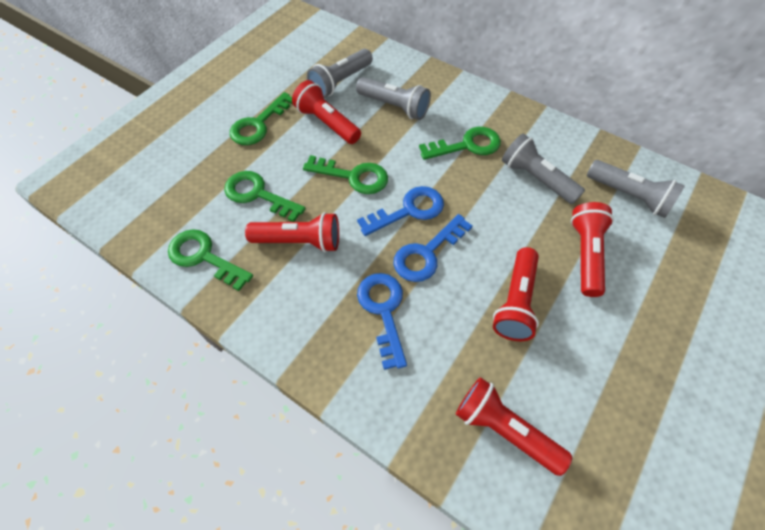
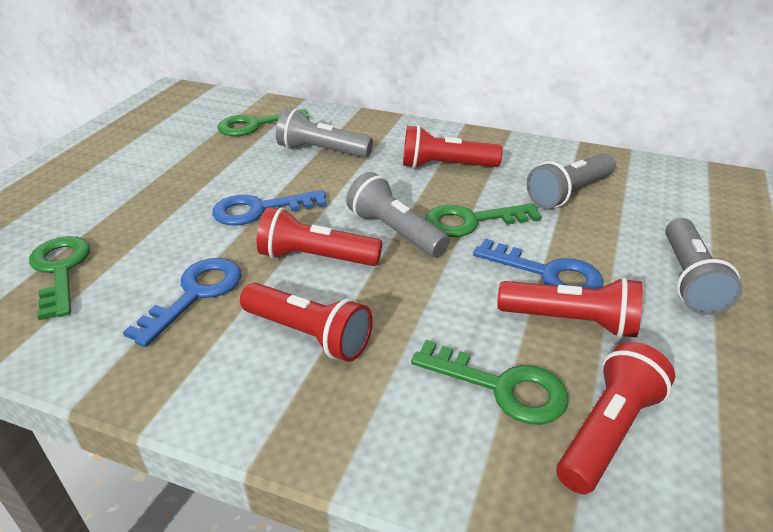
green key: [168,229,253,291] [224,171,305,222] [230,92,292,145] [303,155,388,194] [419,127,501,160] = 5 -> [29,236,90,320] [217,109,309,136] [411,340,568,425] [425,203,542,237] = 4

